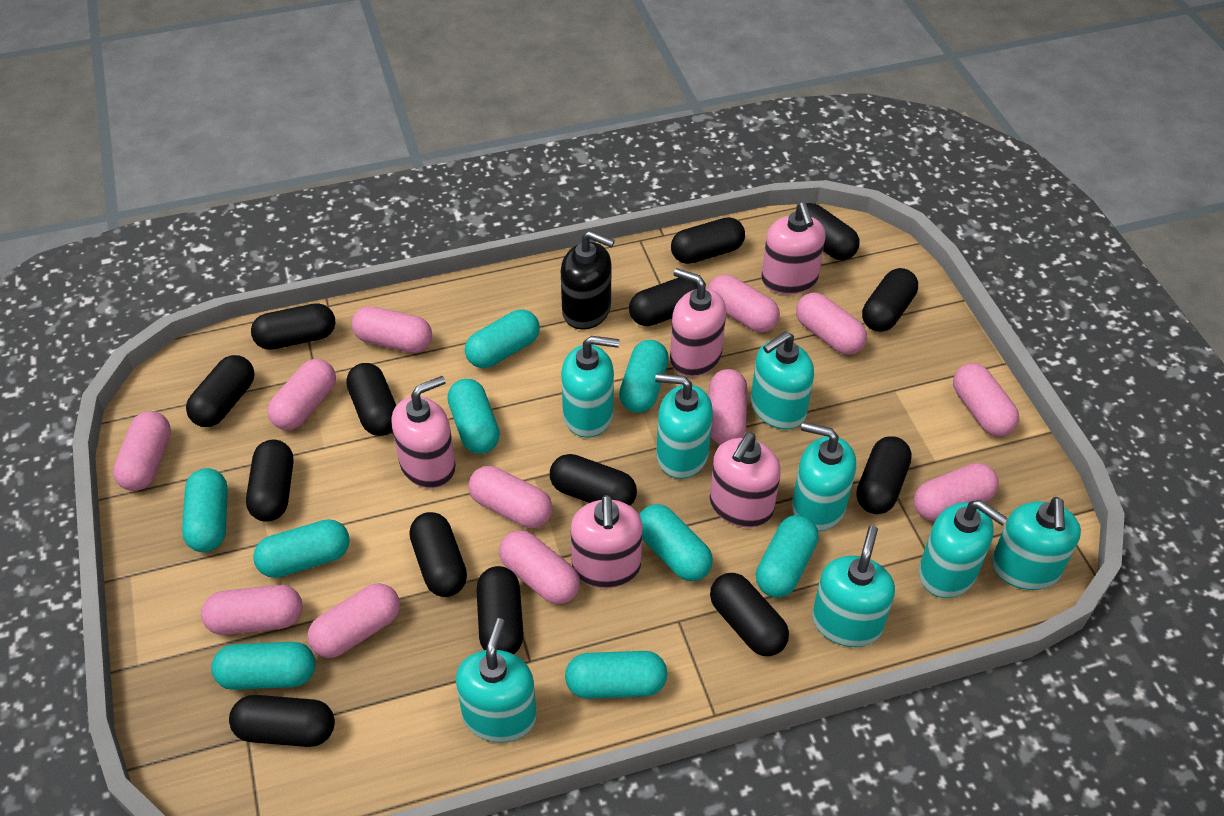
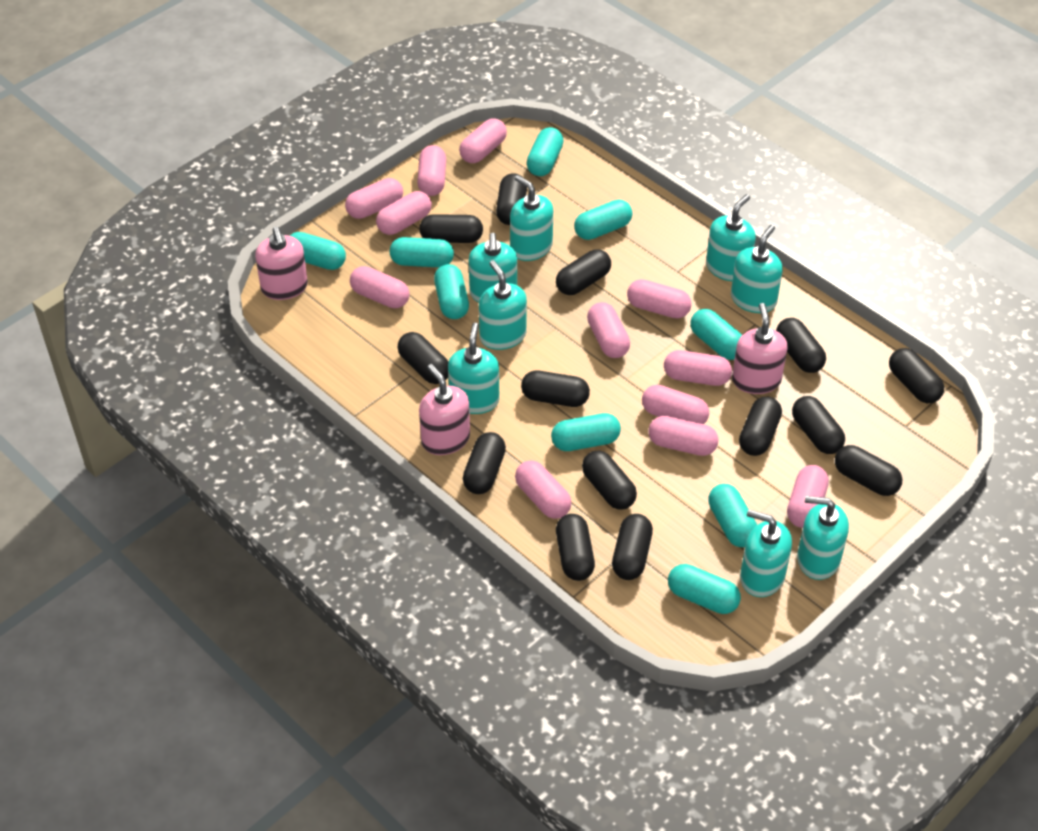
black soap dispenser: [561,231,615,330] = 1 -> none = 0
pink soap dispenser: [391,376,456,488] [570,495,643,588] [670,268,726,377] [710,433,781,528] [761,202,826,295] = 5 -> [255,226,308,300] [419,364,470,455] [732,303,787,394] = 3

